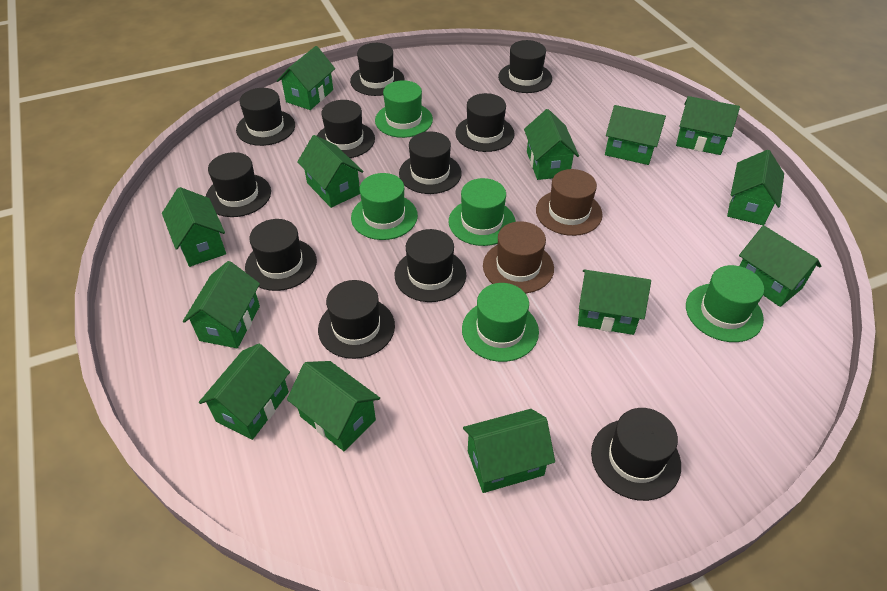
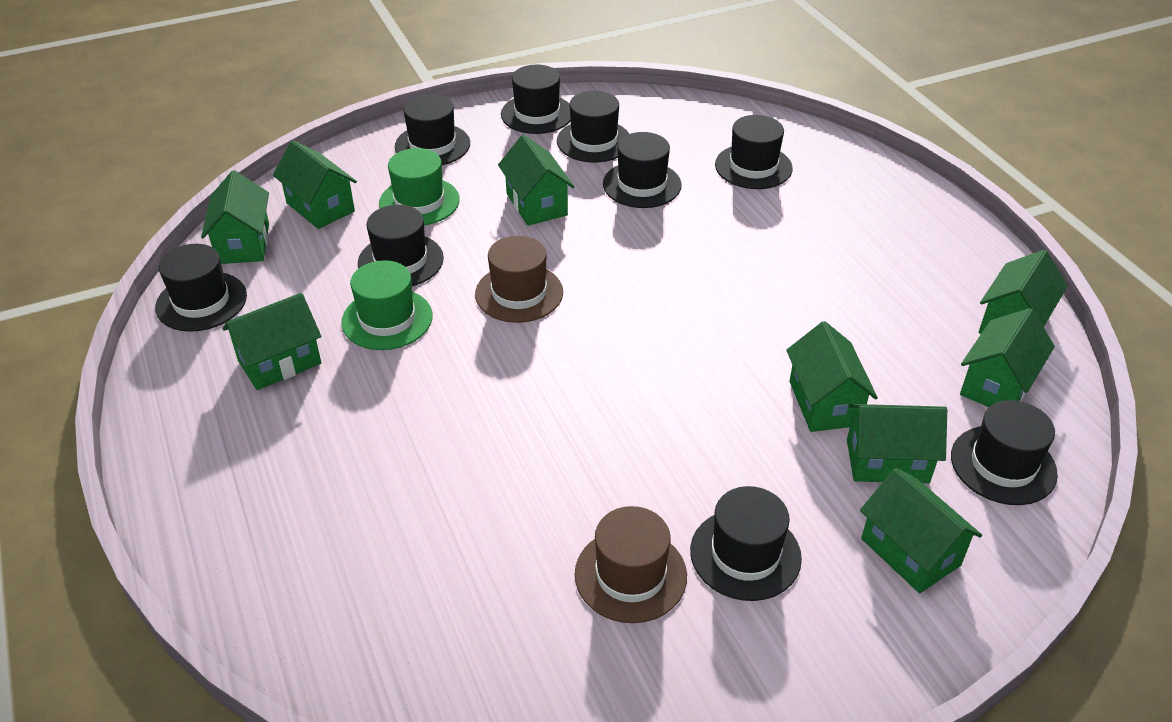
black hat: [206,152,271,217] [236,88,295,146] [245,219,317,291] [317,100,375,158] [318,280,395,359] [350,43,404,96] [395,229,466,302] [399,131,462,194] [455,93,514,152] [498,40,552,93] [591,408,681,501] = 11 -> [155,244,247,332] [358,205,444,286] [395,94,470,165] [501,65,571,134] [557,91,629,163] [603,132,682,208] [690,486,802,601] [715,115,793,189] [951,400,1058,505] = 9
green hat: [351,173,418,240] [375,80,433,138] [449,178,516,246] [462,283,539,362] [686,265,764,342] = 5 -> [341,260,432,350] [379,148,460,225] = 2
green house: [162,187,226,267] [183,261,260,348] [199,344,290,440] [277,46,335,110] [287,361,380,451] [297,135,364,208] [463,409,555,493] [524,109,579,180] [578,270,651,335] [605,105,666,165] [676,96,740,155] [727,150,784,225] [739,225,821,307] = 13 -> [201,170,269,264] [223,293,321,390] [273,140,357,229] [498,135,575,226] [786,321,878,432] [847,404,947,484] [860,468,982,593] [960,308,1055,407] [979,250,1068,334] = 9

